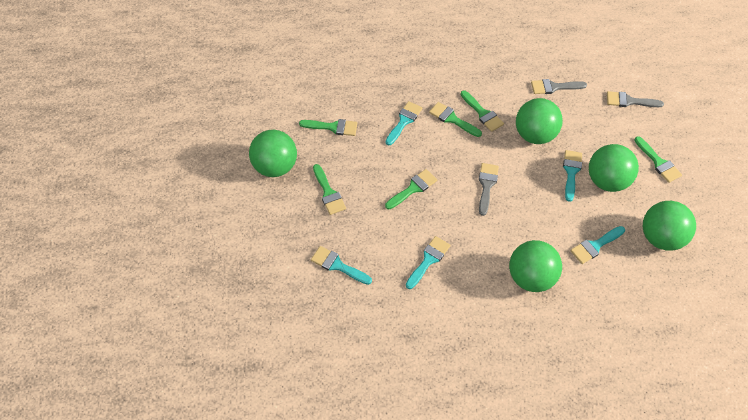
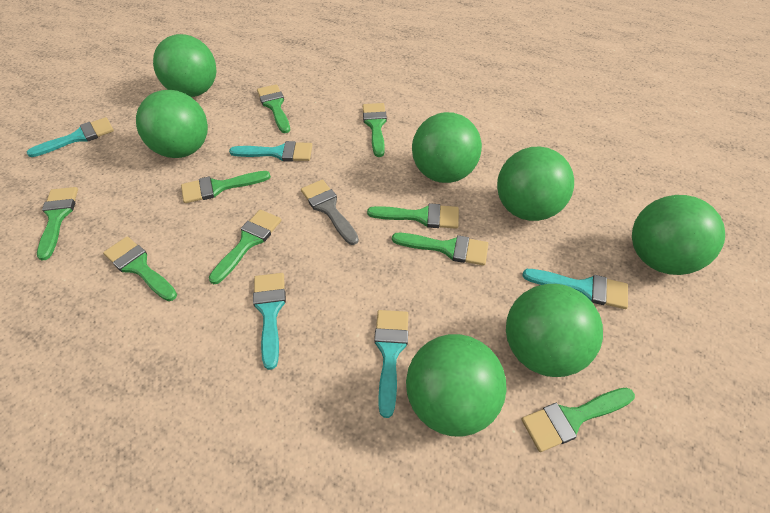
green ball: [249,130,297,177] [509,240,562,292] [516,98,563,144] [589,144,639,192] [643,201,696,251] = 5 -> [136,90,208,158] [153,34,216,97] [406,334,507,437] [412,112,482,183] [497,146,574,221] [506,284,603,377] [632,195,725,275] = 7
green brush: [299,119,357,136] [313,164,346,215] [385,169,437,210] [429,102,482,137] [460,90,504,132] [634,136,682,183] = 6 -> [37,187,78,261] [103,237,177,301] [181,171,271,203] [209,210,281,284] [257,84,290,133] [362,103,387,157] [367,203,459,229] [392,233,488,266] [522,388,635,452] = 9
grey brush: [479,163,499,216] [531,79,587,94] [607,91,664,107] = 3 -> [301,180,359,245] = 1

